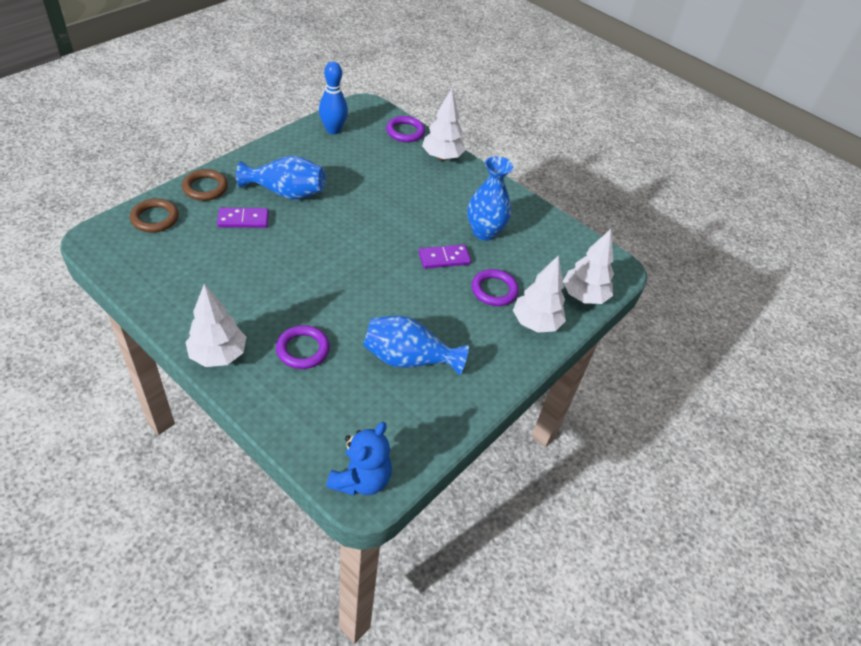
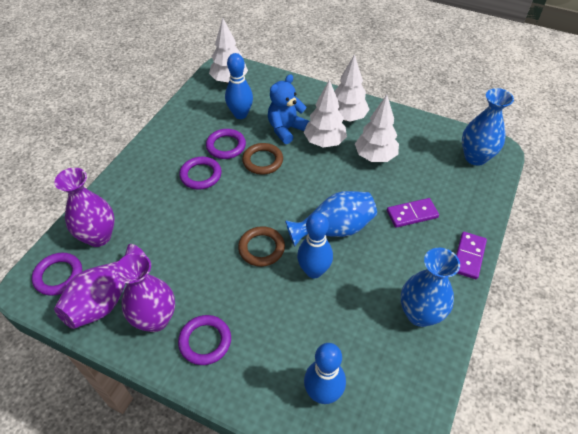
blue bowling pin: [319,61,348,134] = 1 -> [225,53,253,119] [297,213,333,279] [304,343,346,404] = 3
purple ring: [276,325,330,369] [386,116,425,142] [472,269,519,306] = 3 -> [32,253,82,296] [178,315,231,365] [179,157,222,190] [206,129,246,159] = 4
purple vase: none = 0 -> [54,168,115,247] [54,244,146,329] [115,253,175,332] = 3

